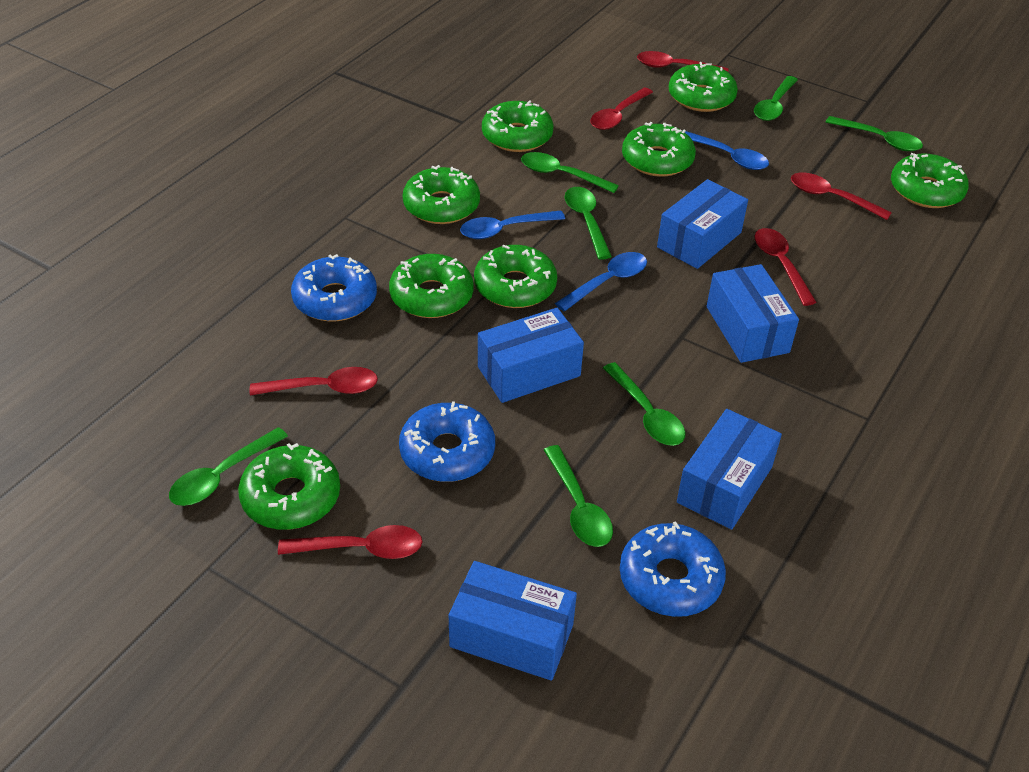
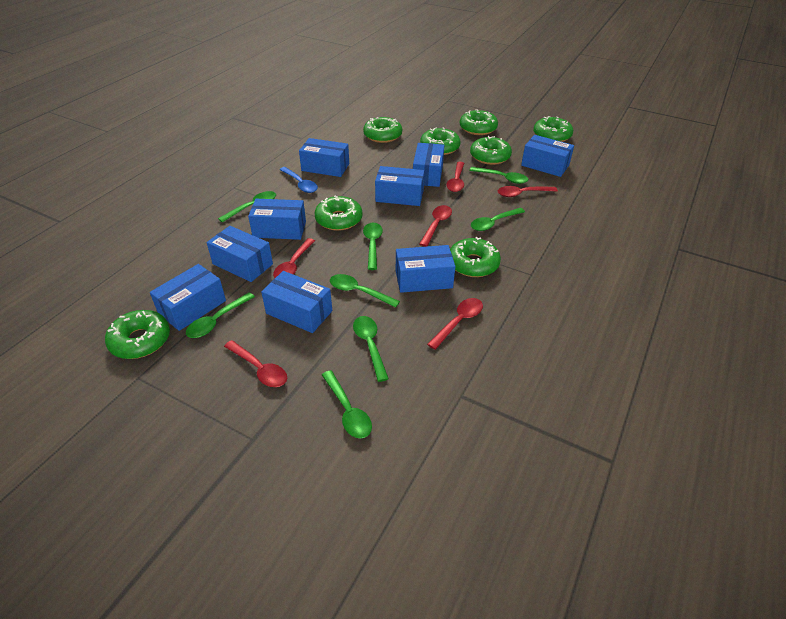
blue box: [449,561,577,681] [478,308,584,403] [657,179,748,269] [677,409,782,530] [707,264,799,363] = 5 -> [150,264,226,331] [206,226,273,282] [248,199,306,240] [261,271,332,333] [299,138,349,177] [375,166,425,206] [396,245,455,293] [413,143,444,187] [521,135,574,177] = 9
blue donut: [291,254,377,322] [399,401,495,482] [620,521,726,617] = 3 -> none = 0
blue spoon: [460,210,565,239] [555,252,647,311] [682,130,769,170] = 3 -> [279,167,318,193] = 1
green spoon: [169,427,288,506] [521,152,619,193] [544,445,613,547] [565,187,612,260] [603,362,685,446] [754,76,798,121] [826,116,923,151] = 7 -> [186,292,255,338] [218,191,276,223] [322,370,372,438] [330,274,400,308] [353,316,389,382] [363,223,383,270] [469,167,528,184] [471,208,525,231] = 8

